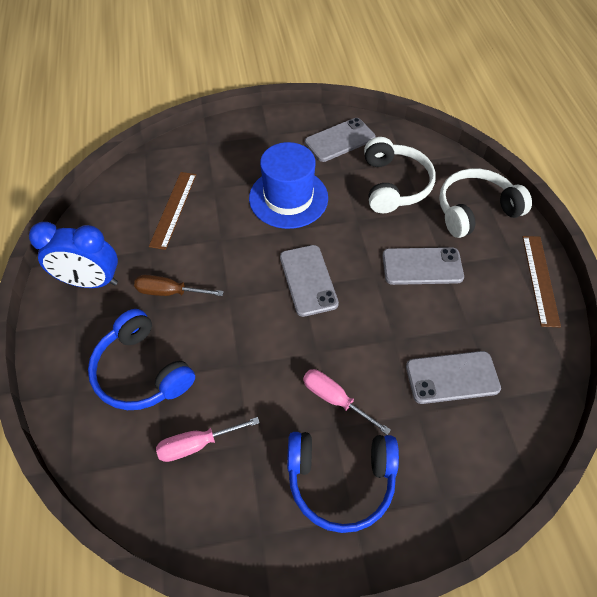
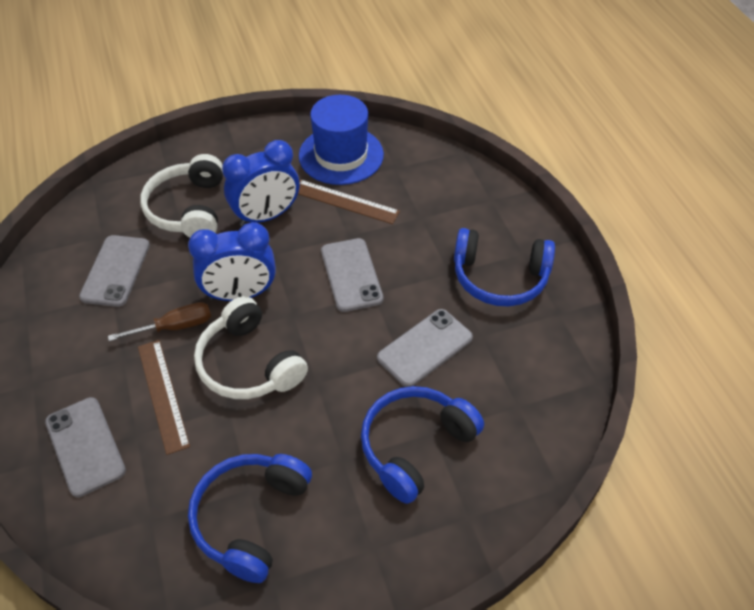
blue clock: [29,222,118,288] = 1 -> [188,222,276,301] [222,140,299,226] = 2
blue headphones: [88,309,195,410] [287,432,399,533] = 2 -> [188,454,312,583] [361,386,484,504] [454,228,555,307] = 3
pink screwdriver: [156,417,260,462] [303,369,391,435] = 2 -> none = 0

